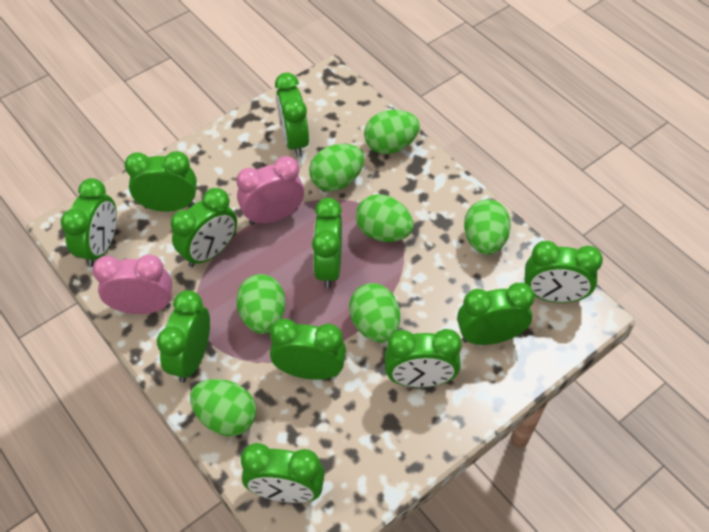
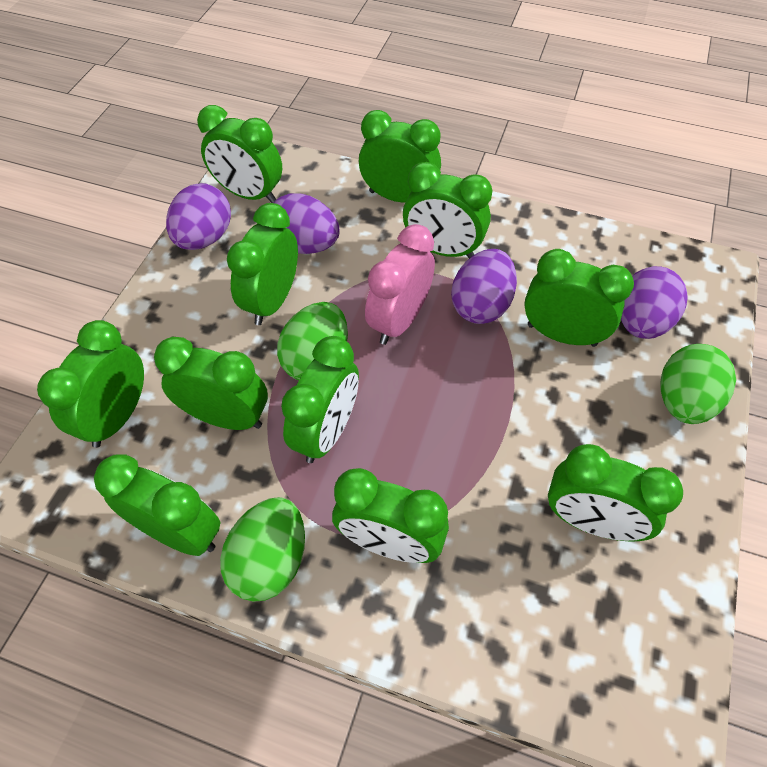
green egg: [190,379,256,436] [236,274,286,334] [309,144,364,191] [349,283,400,343] [356,194,414,242] [364,110,420,154] [464,199,511,255] = 7 -> [220,497,305,602] [277,302,348,380] [660,344,736,424] = 3
pink clock: [93,255,172,314] [236,156,304,225] = 2 -> [365,224,435,345] = 1
purple egg: none = 0 -> [166,183,231,250] [273,193,339,254] [451,249,517,324] [621,266,688,339] = 4

